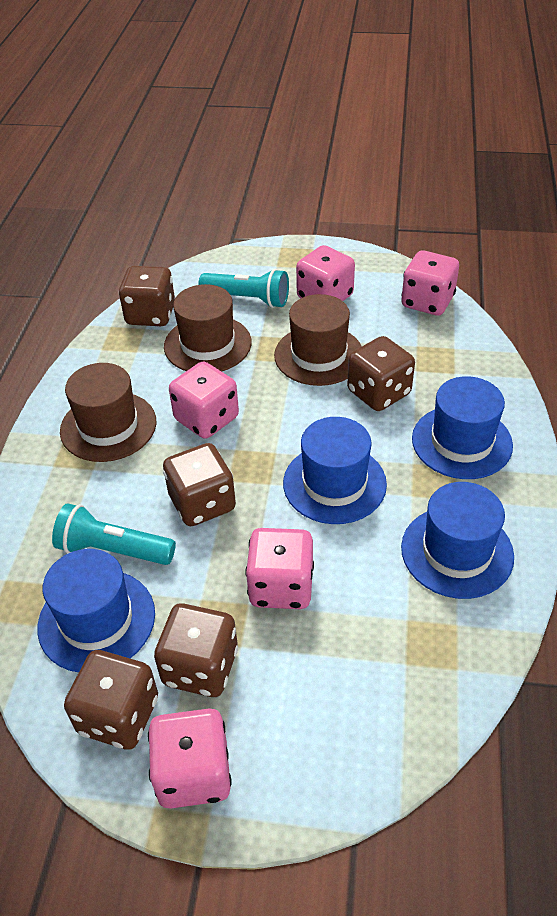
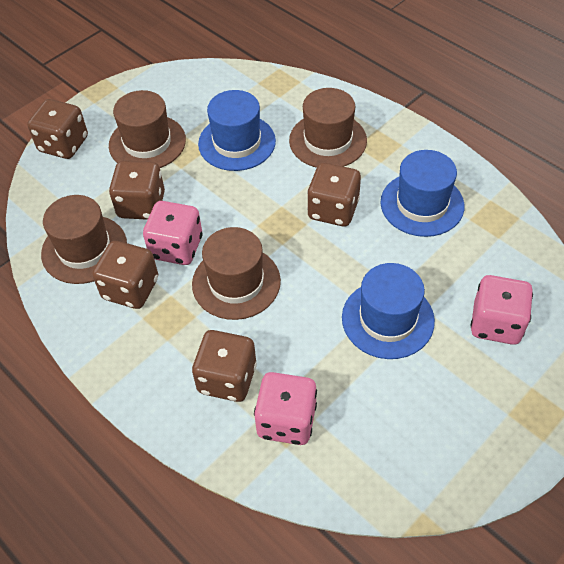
blue hat: [37,549,155,672] [283,417,387,524] [401,482,514,599] [412,376,513,479] = 4 -> [198,90,276,171] [342,263,435,359] [381,150,464,237] = 3
brown hat: [60,363,156,462] [164,284,252,372] [274,294,362,386] = 3 -> [41,195,127,284] [109,90,186,168] [192,227,281,320] [289,88,367,168] = 4
pink dice: [148,708,232,809] [169,362,239,439] [245,528,314,609] [296,245,355,301] [401,251,459,316] = 5 -> [143,201,202,265] [254,372,317,445] [470,275,533,345] = 3
turquoise flashlight: [52,503,176,565] [199,269,289,308] = 2 -> none = 0

